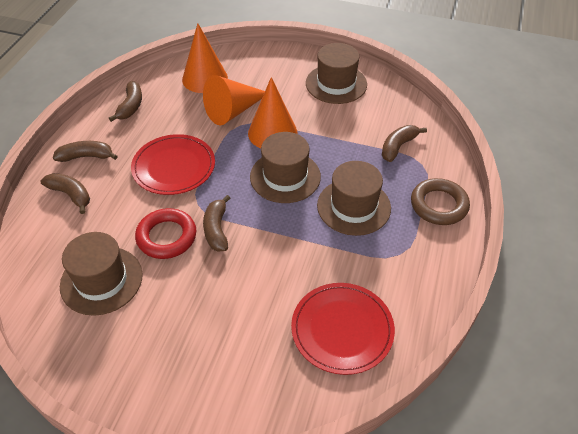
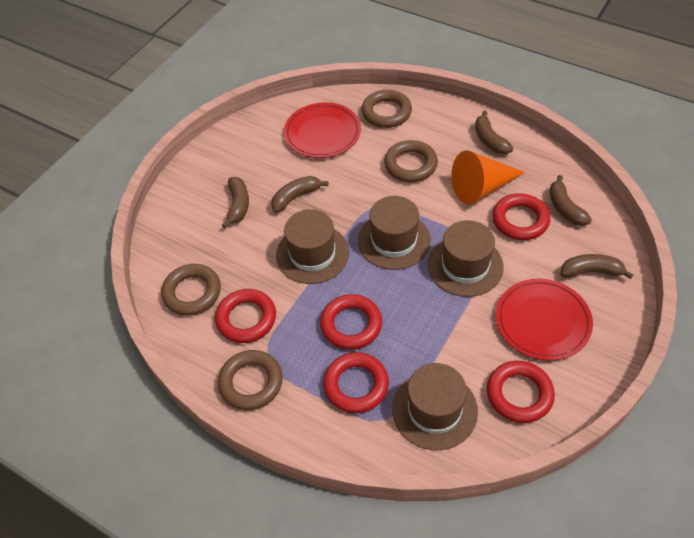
brown ring: [411,178,470,225] = 1 -> [161,264,221,316] [218,350,283,410] [362,90,412,128] [384,140,438,182] = 4
orange cone: [182,23,228,93] [203,75,265,125] [248,77,297,148] = 3 -> [451,150,525,204] = 1
red ring: [135,208,196,259] = 1 -> [215,289,276,343] [320,294,382,350] [323,352,389,413] [487,361,555,423] [492,193,550,240] = 5

